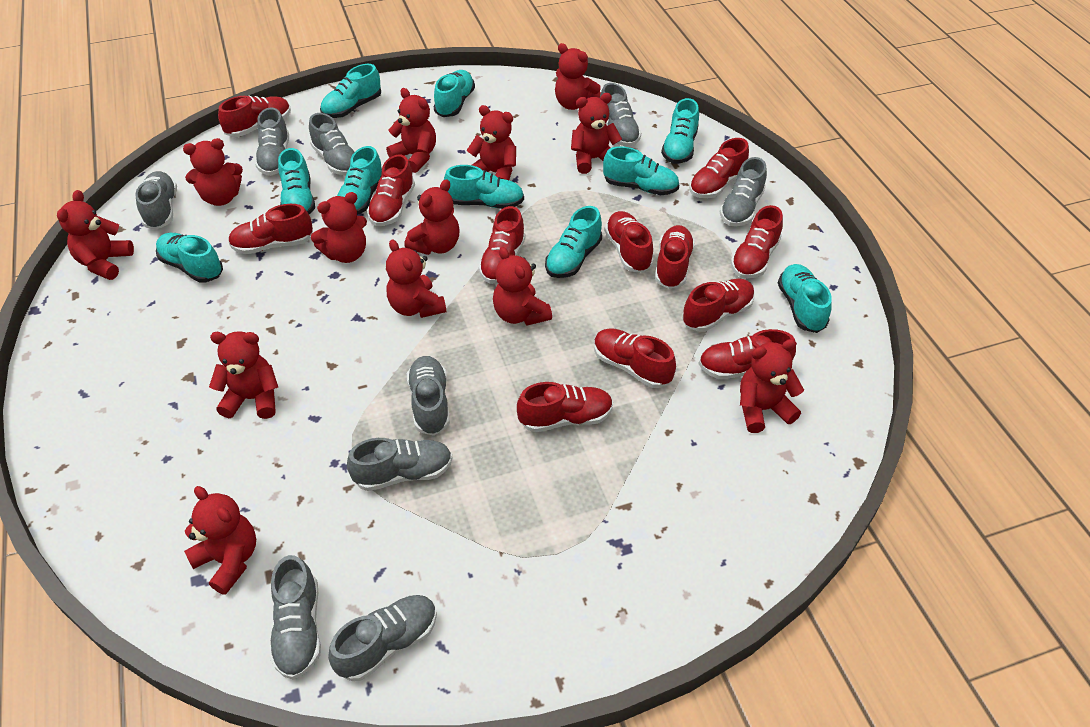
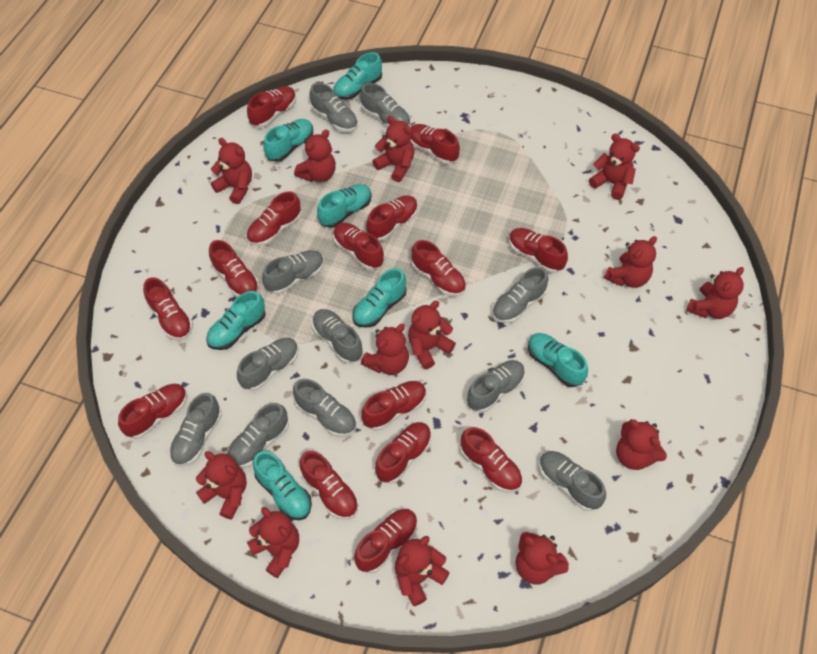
grey shoe: [135,171,177,229] [255,108,289,176] [269,555,321,680] [309,113,354,175] [328,595,437,681] [347,438,453,491] [407,356,450,436] [600,83,642,147] [720,157,767,226] = 9 -> [169,393,222,466] [227,403,289,468] [237,338,299,391] [262,250,324,294] [293,379,356,437] [309,83,358,132] [312,309,363,363] [360,83,410,127] [467,360,525,413] [492,267,549,323] [539,451,606,511] = 11
red shoe: [218,96,291,137] [228,204,313,254] [367,155,415,226] [479,206,526,284] [517,382,613,432] [594,328,676,388] [604,211,654,273] [655,225,695,289] [682,278,755,332] [689,138,749,198] [698,329,796,379] [731,205,783,279] = 12 -> [118,384,187,439] [143,277,193,341] [209,240,259,297] [246,191,301,246] [247,86,296,128] [300,451,359,520] [333,223,384,270] [354,509,418,573] [361,381,427,431] [366,195,418,241] [375,422,432,484] [410,124,460,164] [411,240,466,296] [460,427,522,493] [509,228,568,273] = 15
turquoise shoe: [156,233,223,282] [278,148,315,214] [320,64,381,118] [337,146,382,215] [434,70,475,117] [444,165,524,209] [545,206,602,278] [603,146,679,195] [661,98,699,164] [778,264,832,333] = 10 -> [206,291,266,350] [253,451,312,520] [263,119,313,162] [317,184,371,228] [333,52,382,100] [353,268,407,328] [528,333,588,387] = 7

